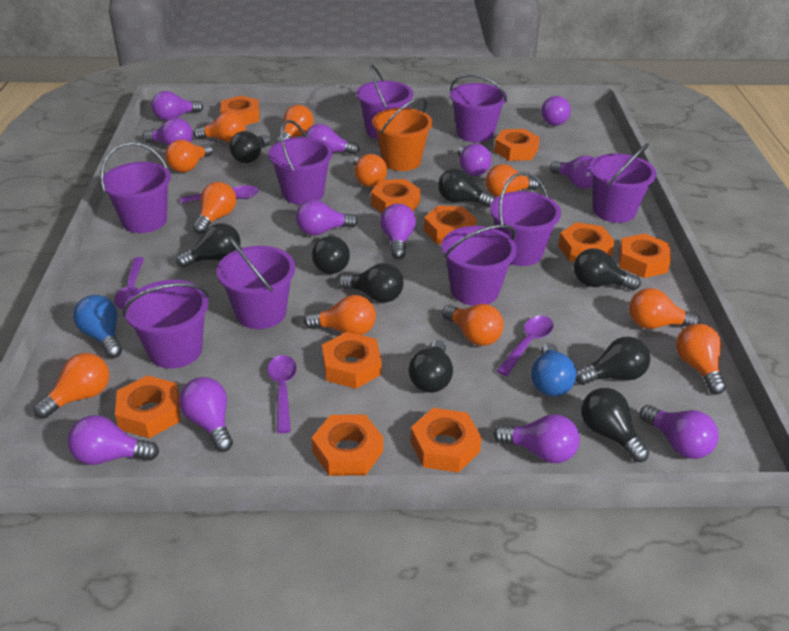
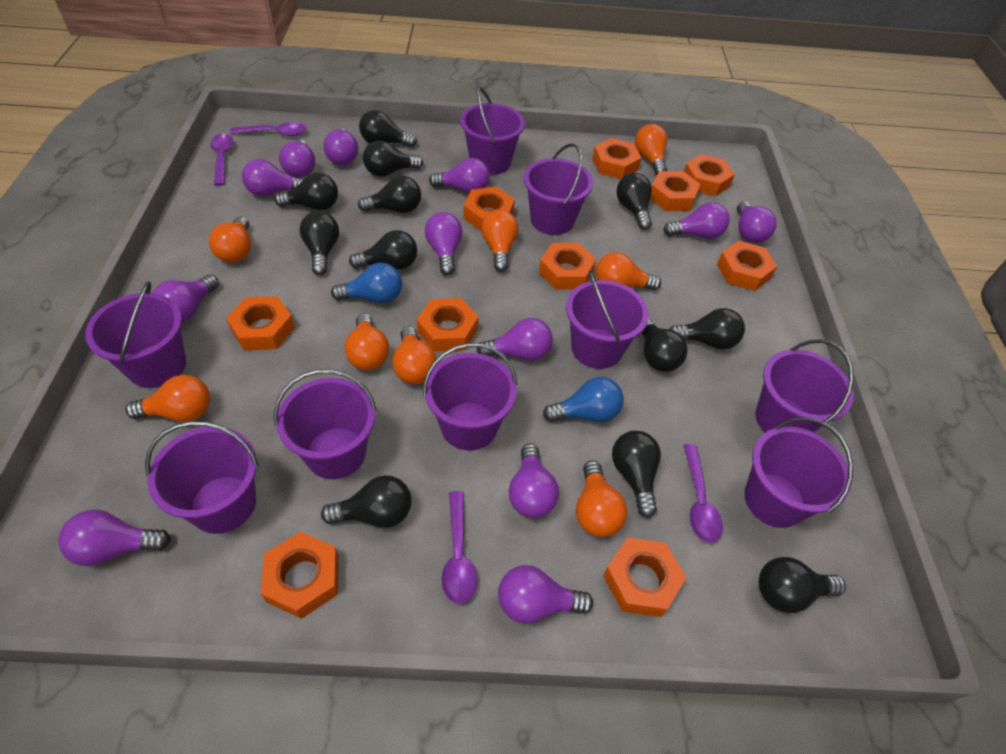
black light bulb: [176,223,241,268] [229,131,270,163] [312,234,350,274] [338,263,404,303] [408,340,453,393] [438,168,495,208] [574,248,641,290] [576,337,650,385] [581,388,649,462] = 9 -> [274,173,338,210] [300,211,339,275] [321,475,412,528] [349,230,417,270] [358,176,421,213] [359,110,417,147] [363,141,423,177] [612,431,661,518] [617,173,652,230] [641,318,688,372] [669,308,745,350] [759,557,846,613] = 12
orange bucket: [372,97,433,171] = 1 -> none = 0
orange light bulb: [34,353,109,419] [165,140,213,172] [193,111,246,142] [193,182,236,234] [276,105,314,143] [304,295,376,335] [353,154,387,187] [442,304,504,346] [485,164,539,197] [629,288,700,329] [676,324,726,394] = 11 -> [125,375,210,422] [209,216,251,263] [345,314,389,370] [392,326,437,384] [481,210,518,272] [576,461,627,537] [596,252,661,290] [635,124,667,175] = 8

